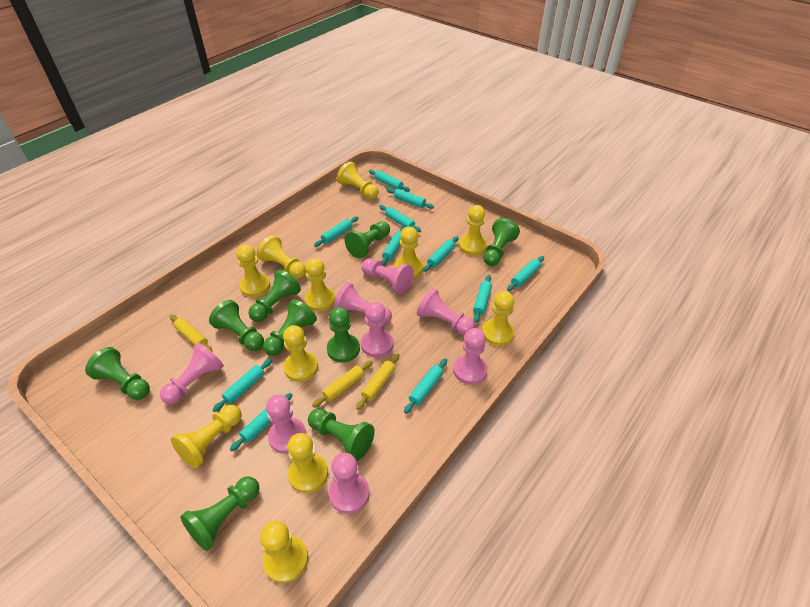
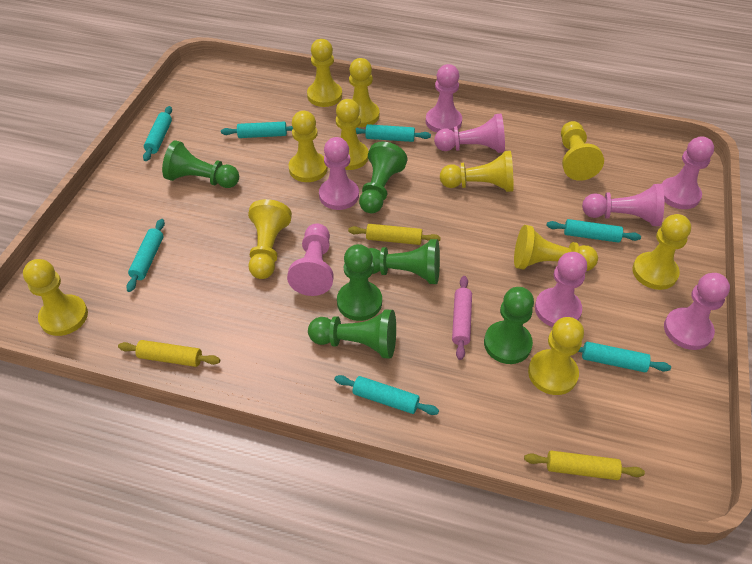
green pawn: [85,347,150,400] [180,476,260,551] [209,300,264,351] [249,269,301,322] [263,299,317,356] [308,408,374,461] [327,307,360,363] [345,221,390,258] [483,218,520,266] = 9 -> [162,140,239,188] [308,310,396,359] [337,244,382,321] [359,142,407,214] [369,239,440,284] [484,287,534,364] = 6
pink rolling pin: none = 0 -> [452,276,472,360] = 1
turquoise rolling pin: [213,358,272,412] [230,393,292,451] [314,216,358,247] [369,170,410,192] [379,205,421,232] [381,227,405,265] [387,188,434,209] [404,358,447,414] [423,236,459,272] [473,275,492,323] [507,256,544,291] = 11 -> [126,219,165,292] [143,106,172,161] [221,122,293,138] [334,375,439,415] [356,124,431,142] [547,219,641,243] [578,342,671,372] = 7

